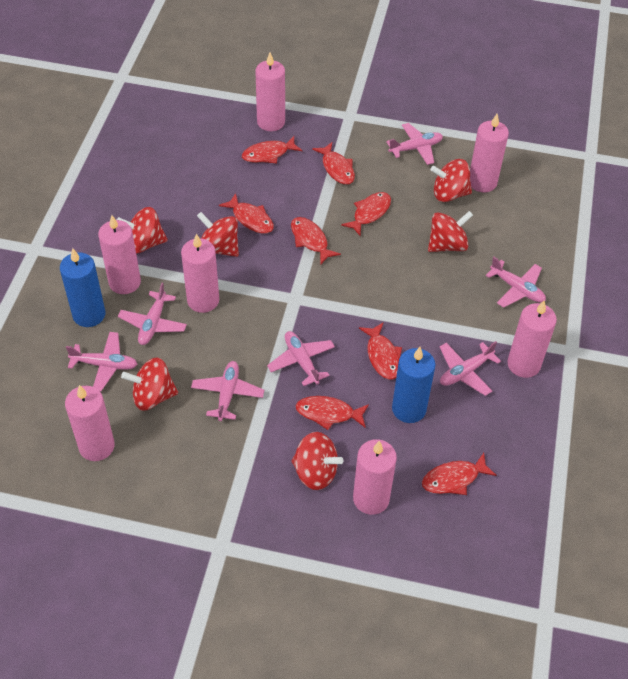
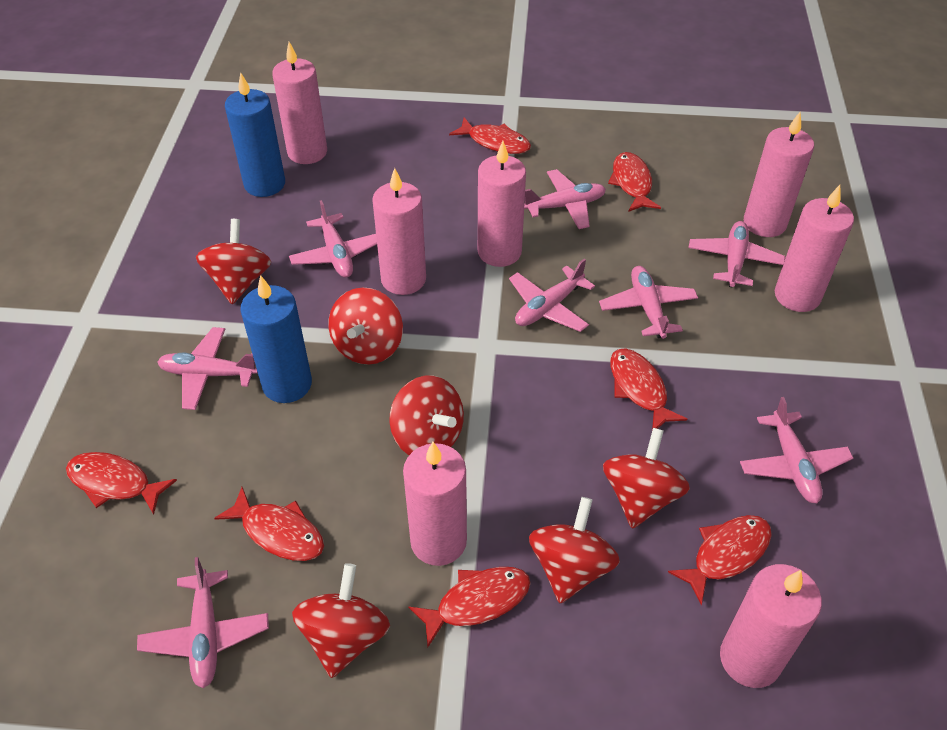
pink plane: [66,332,137,392] [118,283,187,345] [191,361,264,421] [267,331,335,386] [386,123,443,165] [440,341,501,396] [486,257,546,308] = 7 -> [137,557,269,688] [158,327,258,410] [289,200,377,278] [509,259,595,332] [524,169,606,229] [599,266,698,339] [688,221,785,287] [740,397,853,503] = 8
red fish: [219,193,274,234] [242,136,302,163] [291,217,341,265] [295,396,369,430] [312,142,355,185] [341,192,391,237] [359,322,402,379] [422,453,497,495] = 8 -> [66,452,177,515] [214,487,324,561] [408,567,531,647] [449,117,531,154] [608,152,661,212] [610,348,688,430] [668,515,772,605] = 7

